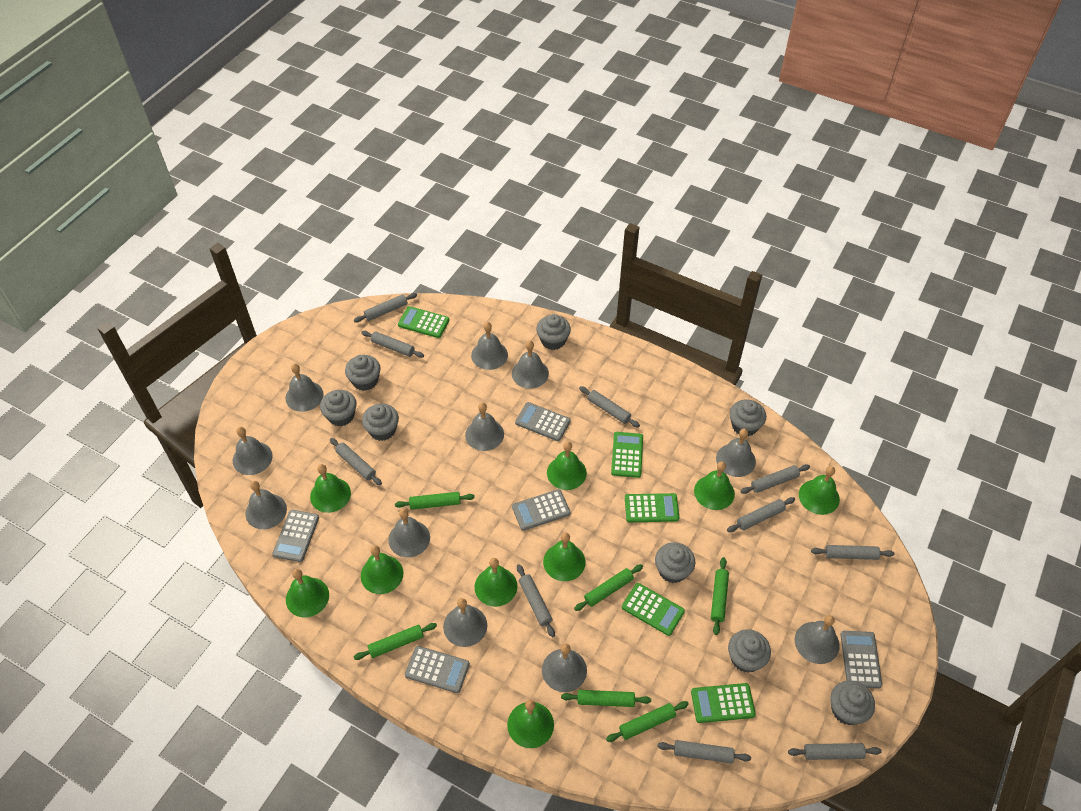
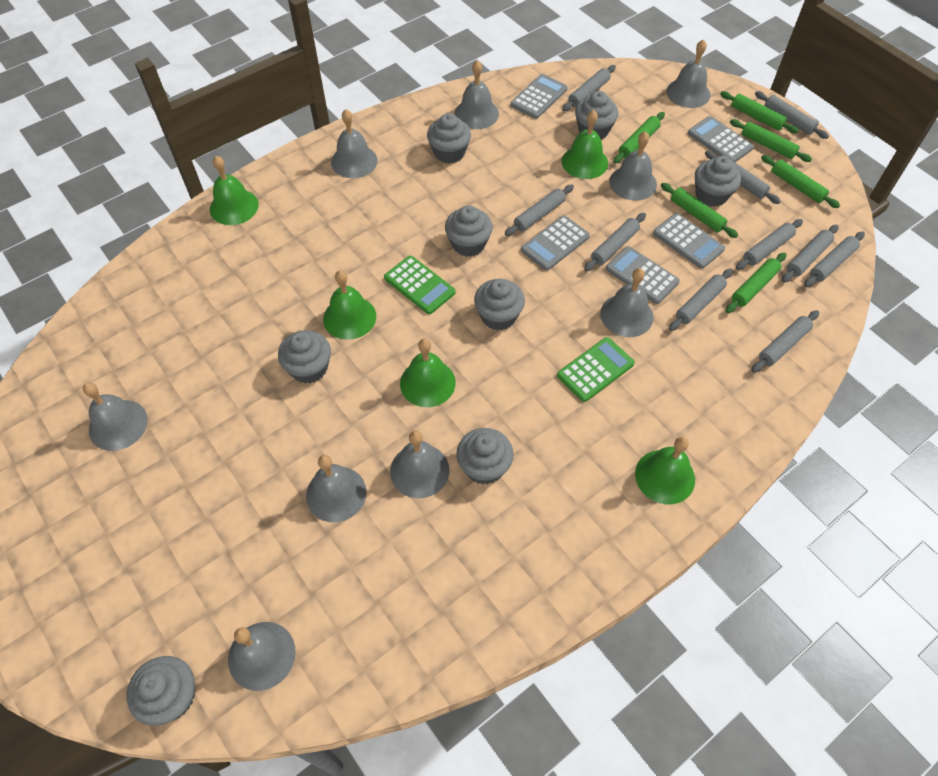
green bell: [286,569,329,617] [310,464,351,513] [361,545,403,594] [474,558,518,607] [507,700,554,748] [543,533,586,581] [547,442,587,490] [694,461,735,510] [799,466,840,515] = 9 -> [210,156,259,225] [323,270,376,340] [400,339,456,407] [562,110,608,179] [635,437,695,505] = 5
green calculator: [398,306,450,338] [611,432,643,478] [622,583,685,636] [625,493,679,522] [691,683,756,723] = 5 -> [384,256,456,314] [557,337,635,402] = 2
grey bell: [233,427,273,475] [245,481,287,529] [285,364,324,412] [388,509,430,557] [443,598,487,647] [465,403,504,451] [471,322,508,370] [512,341,549,389] [542,644,587,692] [716,429,756,477] [795,615,840,664] = 11 -> [83,382,148,451] [228,622,296,691] [306,455,367,522] [331,109,378,178] [390,430,450,498] [454,60,499,129] [600,268,654,337] [609,131,657,201] [666,39,710,108] = 9

